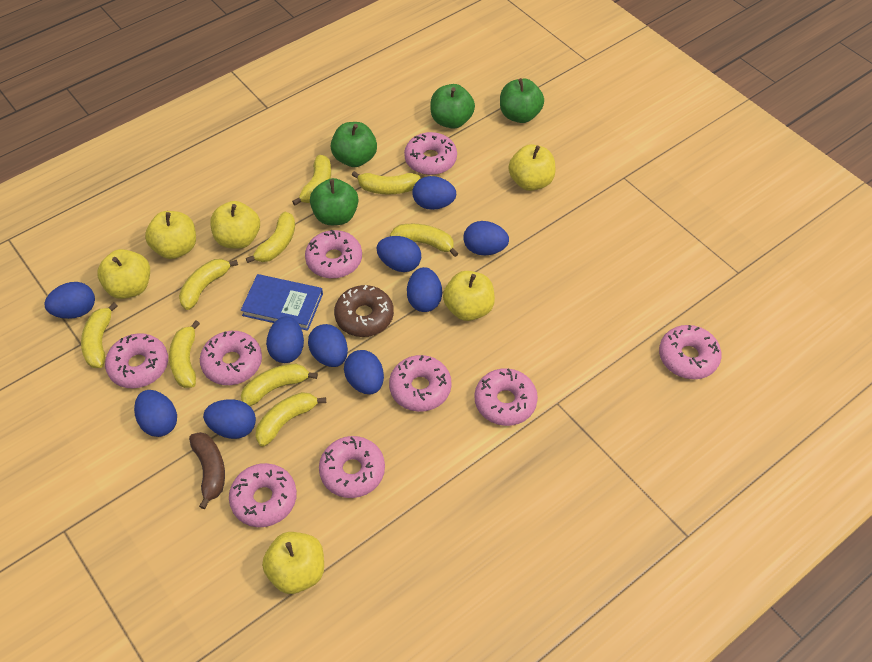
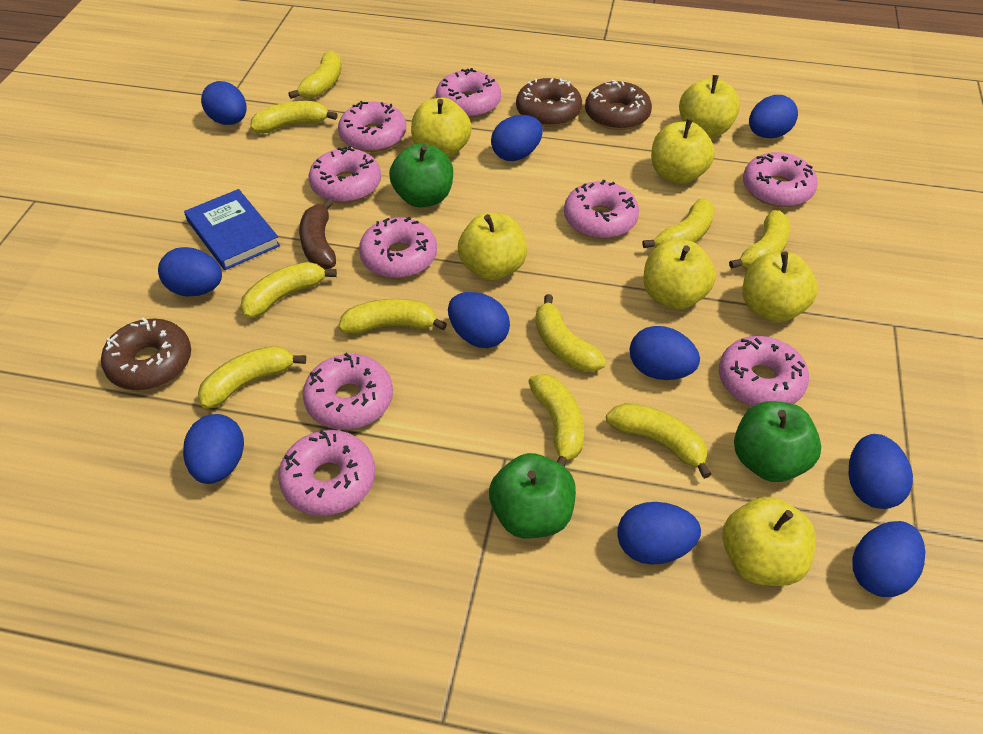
brown donut: [334,285,394,337] = 1 -> [101,318,191,390] [516,78,582,127] [585,80,652,130] = 3
green apple: [310,178,358,225] [331,122,377,167] [430,84,475,129] [500,78,544,123] = 4 -> [389,144,453,208] [489,453,576,538] [734,401,821,482] = 3
yellow apple: [97,249,150,299] [145,211,196,259] [210,201,260,249] [262,532,324,594] [443,271,495,321] [508,144,555,191] = 6 -> [411,98,472,158] [458,213,527,280] [643,240,716,309] [651,119,715,184] [679,75,740,138] [722,497,816,586] [743,252,818,322] = 7
yellow banana: [81,302,117,368] [169,320,200,388] [179,259,238,310] [241,364,318,406] [246,212,295,263] [256,392,326,447] [292,155,331,205] [352,171,421,195] [390,224,459,257] = 9 -> [198,346,306,409] [241,262,337,319] [250,101,338,133] [288,51,341,99] [339,299,447,334] [528,374,584,467] [535,294,607,372] [606,403,712,479] [643,198,715,248] [729,210,790,269] = 10

